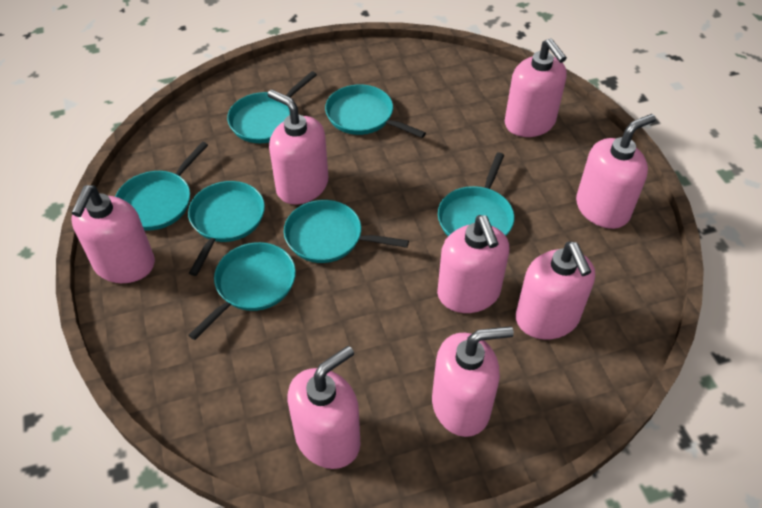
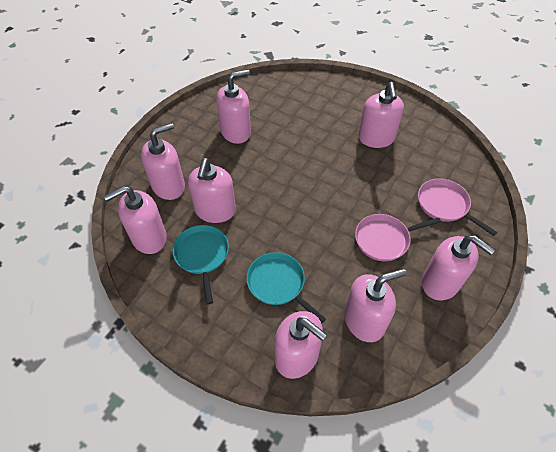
pink pan: none = 0 -> [355,214,441,261] [418,178,497,236] = 2
turquoise pan: [115,142,208,231] [188,181,265,276] [188,242,296,340] [227,71,317,143] [284,200,409,263] [325,84,426,138] [438,152,514,236] = 7 -> [173,225,229,305] [246,252,326,324] = 2

